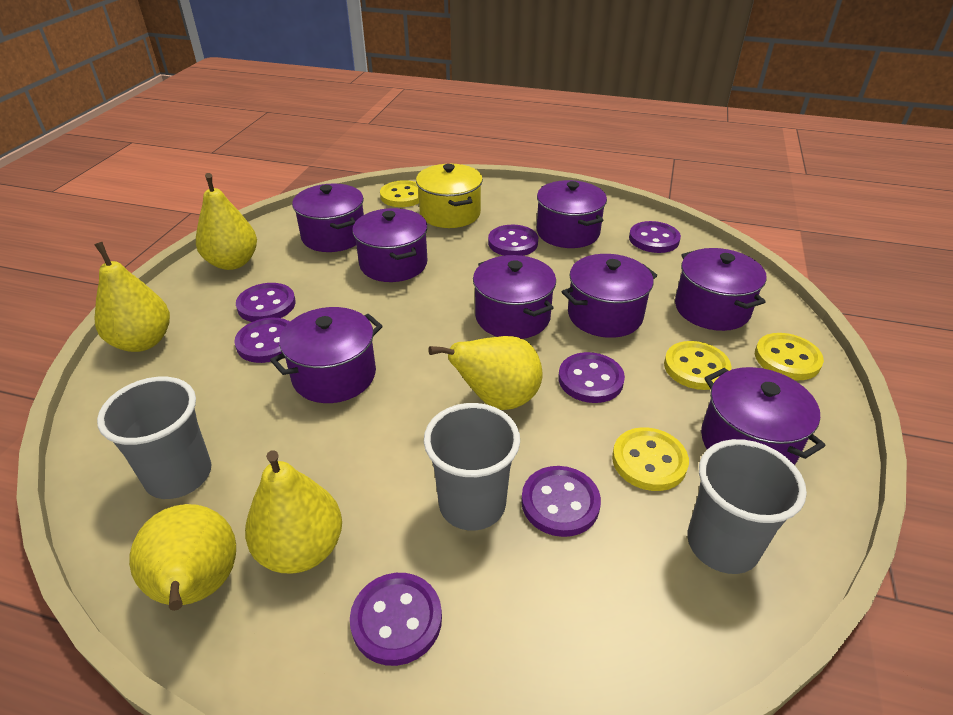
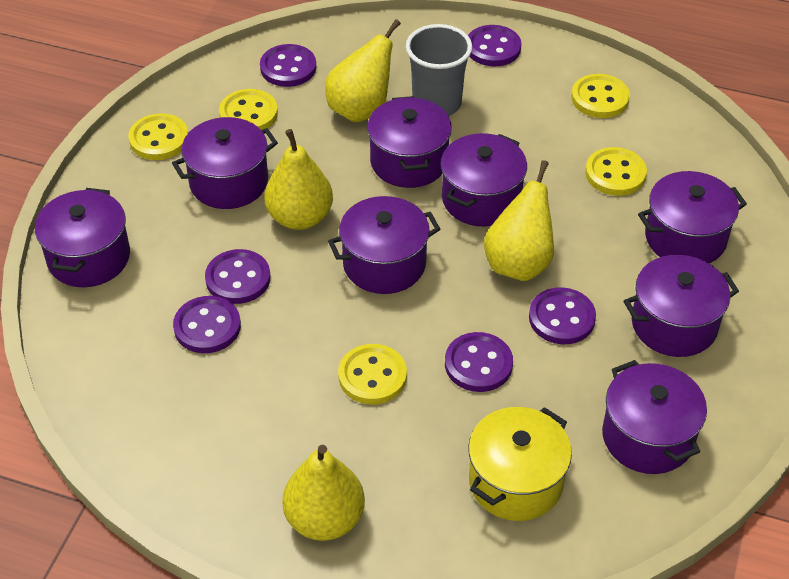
grey cup: [97,377,211,499] [424,403,520,531] [687,439,807,574] = 3 -> [406,24,472,116] = 1
purple button: [234,318,290,363] [236,283,295,322] [350,573,442,666] [488,225,538,256] [521,466,601,537] [558,352,625,403] [629,221,681,253] = 7 -> [173,296,241,353] [205,249,270,304] [260,44,316,87] [445,332,513,392] [468,25,521,66] [529,287,596,344] = 6
yellow button: [380,180,419,207] [612,427,689,491] [664,341,731,390] [755,333,824,380] = 4 -> [128,114,188,160] [219,89,278,130] [338,344,407,404] [571,74,630,118] [585,147,647,196] = 5
yellow pear: [94,242,170,352] [129,504,236,611] [196,173,257,270] [245,450,342,573] [428,336,542,410] = 5 -> [264,129,333,230] [282,445,365,541] [325,19,401,122] [484,160,554,281] = 4

